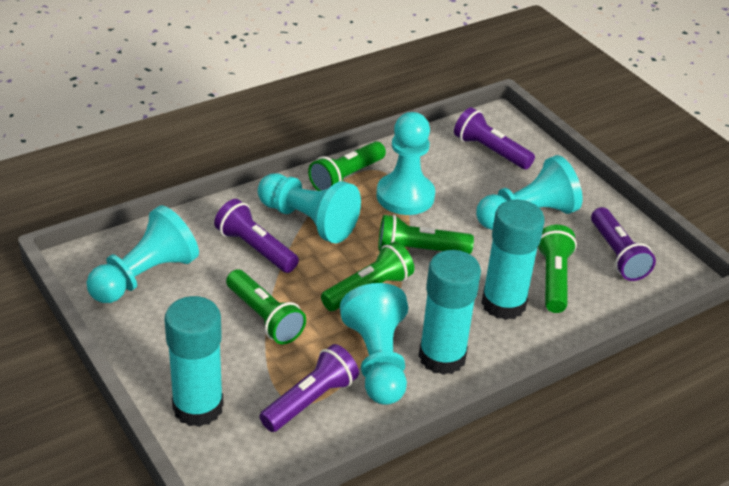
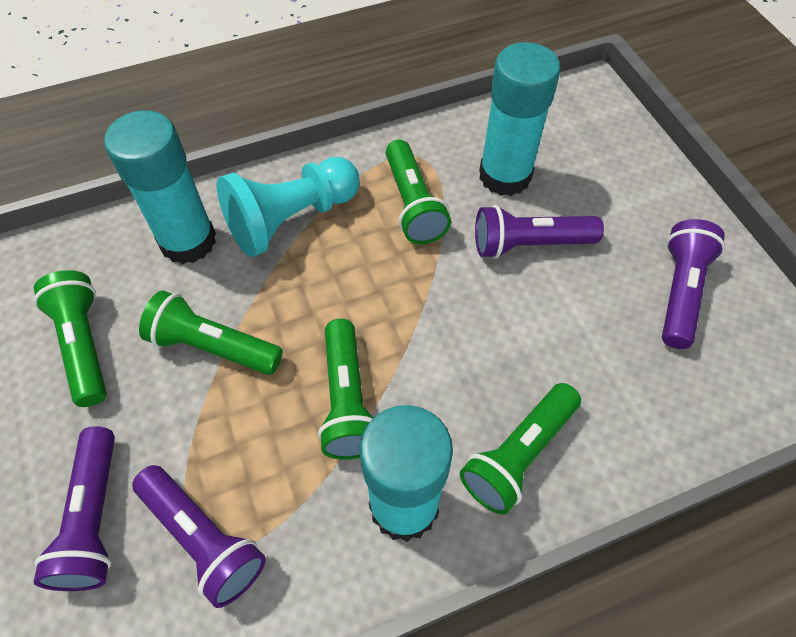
turquoise pawn: [87,205,199,303] [258,173,361,243] [340,283,408,405] [376,112,435,215] [476,155,583,230] = 5 -> [217,157,360,257] = 1

